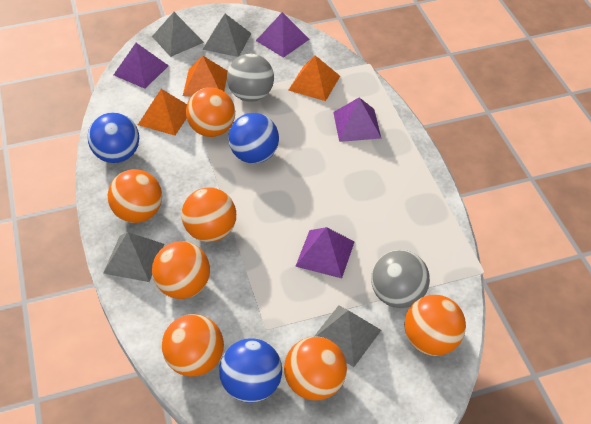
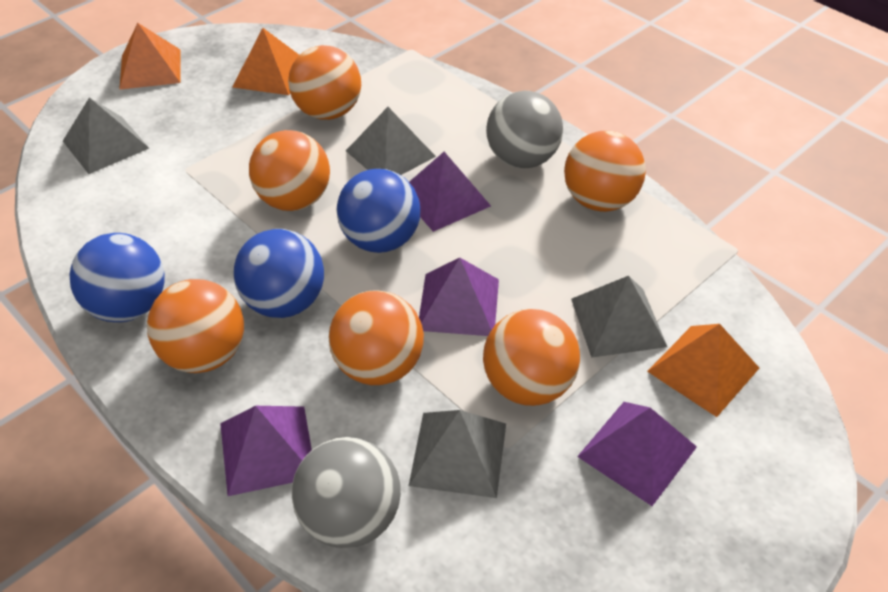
orange ball: [108,169,162,223] [152,241,210,299] [162,314,224,377] [182,188,236,242] [186,87,235,137] [284,336,347,401] [404,295,466,356] = 7 -> [147,279,244,373] [249,130,330,211] [288,45,361,120] [329,290,424,385] [483,309,580,406] [564,131,646,212] = 6

